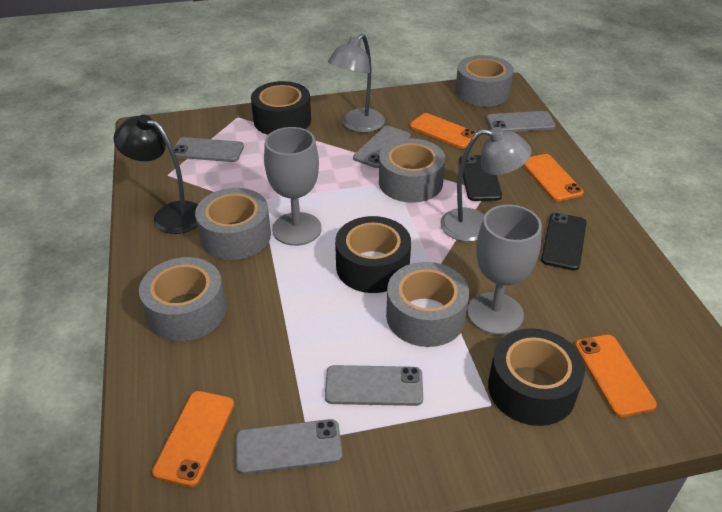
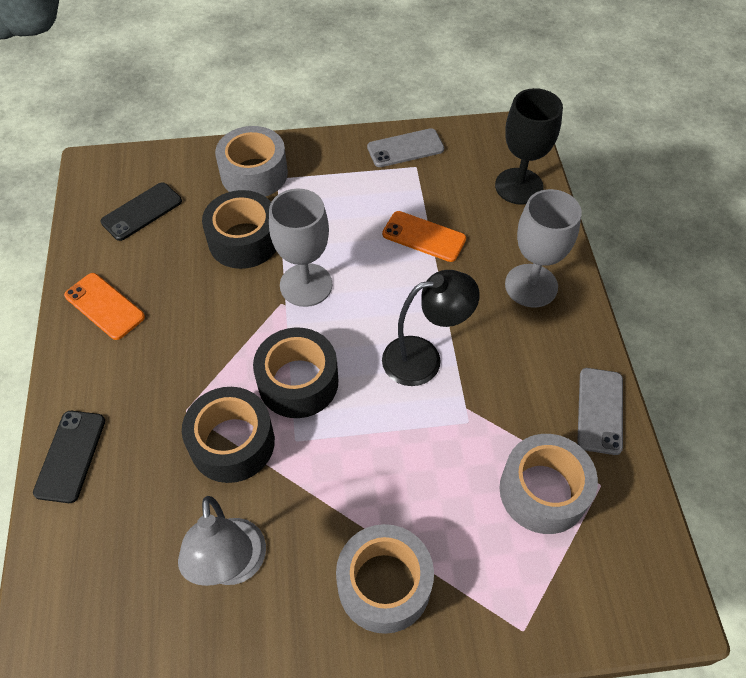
black goblet: none = 0 -> [495,88,563,205] = 1
grey lamp: [328,34,385,133] [440,127,532,242] = 2 -> [178,496,266,586] = 1
grey phone: [173,137,244,162] [236,419,343,474] [325,365,423,406] [353,126,411,168] [486,111,556,132] = 5 -> [367,128,444,167] [577,368,623,455] = 2
grey tape: [139,257,226,341] [195,188,271,260] [379,138,445,203] [386,262,469,347] [455,55,514,106] = 5 -> [215,126,288,197] [336,524,434,634] [499,434,598,534] = 3
orange phone: [152,391,234,487] [410,113,476,149] [523,154,584,202] [575,335,657,417] = 4 -> [64,273,145,340] [382,211,466,262] = 2

